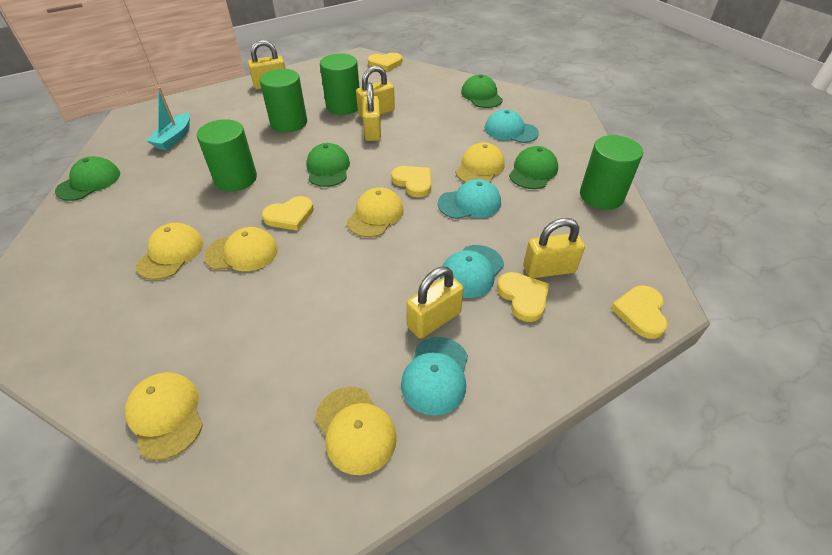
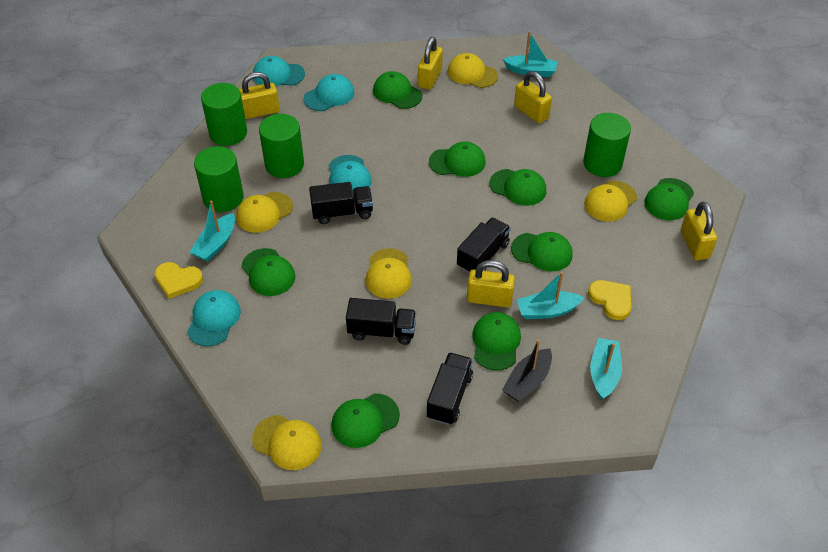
black boat: none = 0 -> [502,339,552,402] = 1
black truck: none = 0 -> [309,182,373,224] [346,298,416,345] [427,352,473,425] [457,218,511,273] = 4
green cap: [55,156,120,201] [306,143,350,187] [461,74,503,108] [509,146,558,189] = 4 -> [241,248,296,296] [331,393,400,448] [373,71,422,109] [429,141,486,177] [472,312,521,371] [489,169,546,206] [511,232,573,272] [645,178,694,220] = 8
turquoise boat: [147,87,190,150] = 1 -> [189,200,235,261] [503,31,558,77] [517,272,584,319] [590,338,622,400] = 4
yellow cap: [125,372,203,460] [136,223,203,280] [204,227,278,271] [315,387,397,475] [347,187,404,237] [455,142,505,182] = 6 -> [236,192,293,233] [252,415,322,470] [365,248,412,299] [447,53,498,88] [584,181,637,222] = 5
yellow heart: [262,196,314,231] [368,53,402,71] [391,166,431,197] [497,272,549,322] [610,286,668,339] = 5 -> [154,262,203,299] [588,280,631,320] = 2

